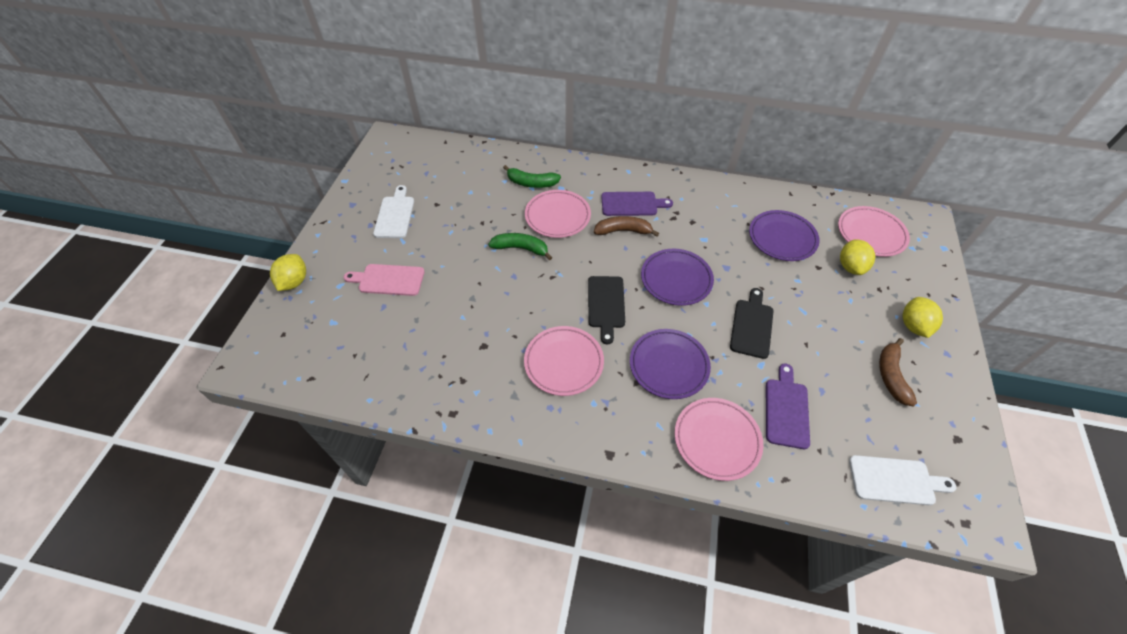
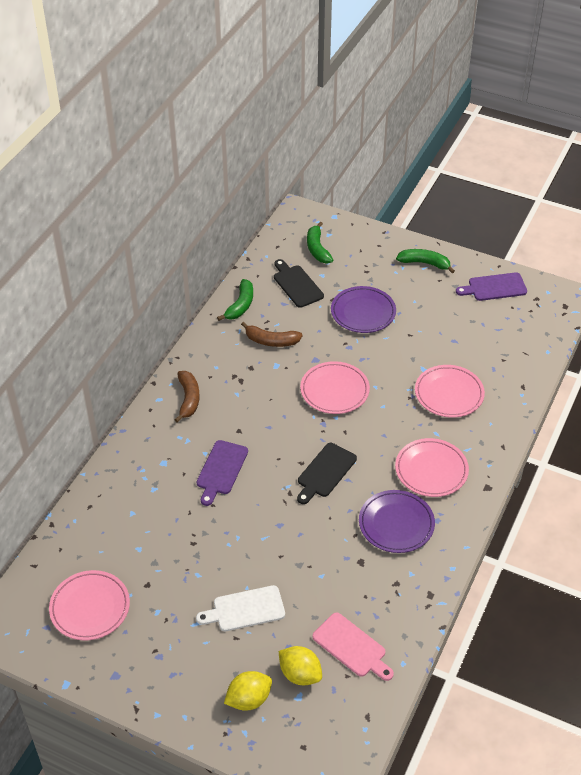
green banana: [488,233,552,260] [503,165,561,188] = 2 -> [217,279,253,321] [307,222,333,264] [396,249,455,273] = 3
purple plate: [630,329,711,399] [641,249,714,306] [749,210,820,261] = 3 -> [331,286,396,333] [359,490,435,553] = 2
white cutting board: [373,185,414,238] [849,455,956,505] = 2 -> [196,585,285,631] = 1
yellow lemon: [270,254,306,291] [840,240,875,275] [902,297,943,338] = 3 -> [224,671,272,711] [279,646,322,685] = 2

